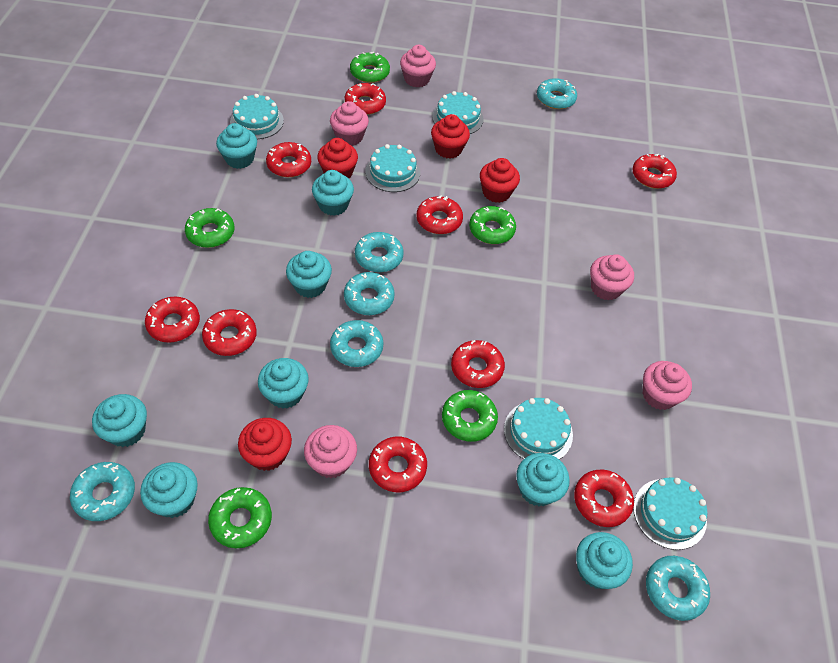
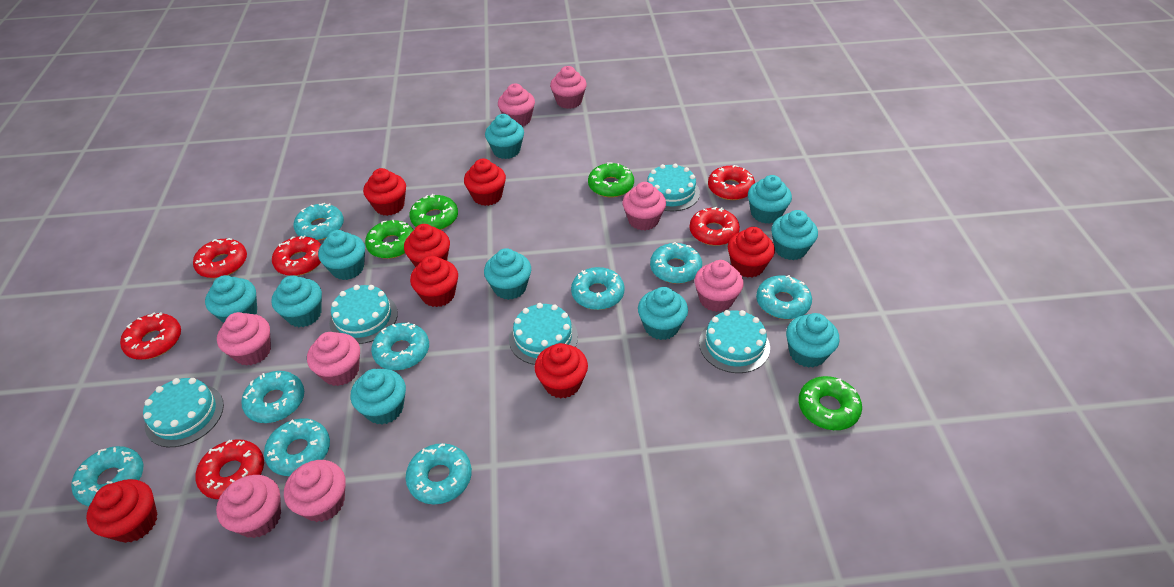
green donut: [185,208,234,248] [208,487,272,548] [350,52,390,83] [442,390,498,442] [469,206,516,244] = 5 -> [365,220,414,259] [409,194,458,230] [588,162,634,197] [798,376,862,430] = 4
pink cupcake: [304,425,357,478] [330,101,369,146] [400,45,436,88] [590,254,634,301] [643,361,692,410] = 5 -> [216,475,281,538] [217,312,271,366] [284,460,345,522] [307,332,360,386] [498,84,535,127] [550,66,587,109] [622,182,666,230] [694,260,743,312] = 8
red cupcake: [238,418,292,471] [317,138,358,178] [431,114,470,159] [480,158,520,203] = 4 -> [86,479,158,543] [363,168,406,216] [404,224,450,267] [410,256,458,307] [464,159,506,206] [534,343,588,399] [728,227,775,278] = 7
red donut: [145,297,200,343] [202,309,257,356] [266,142,311,177] [345,83,386,115] [369,437,427,492] [416,195,463,234] [451,340,505,388] [574,470,634,527] [632,154,677,189] = 9 -> [120,312,181,360] [193,238,247,278] [196,439,264,499] [272,235,322,276] [690,207,740,246] [708,165,755,200] = 6
turquoise cupcake: [92,394,147,447] [140,462,198,518] [216,123,257,169] [258,358,309,409] [286,251,332,298] [312,170,354,216] [516,453,570,506] [576,532,633,589] = 8 -> [205,275,257,323] [271,275,322,327] [318,230,365,280] [351,369,406,425] [484,248,531,300] [485,114,524,159] [638,287,688,340] [748,175,792,224] [771,210,818,260] [786,313,840,368] = 10
turquoise donut: [70,462,135,521] [330,320,383,367] [344,272,395,315] [355,232,404,272] [537,78,577,109] [646,556,710,621] = 6 -> [71,446,143,506] [241,371,304,423] [264,418,330,476] [294,203,344,241] [371,322,429,370] [405,443,472,504] [571,267,625,310] [650,242,702,284] [756,275,812,319] = 9

